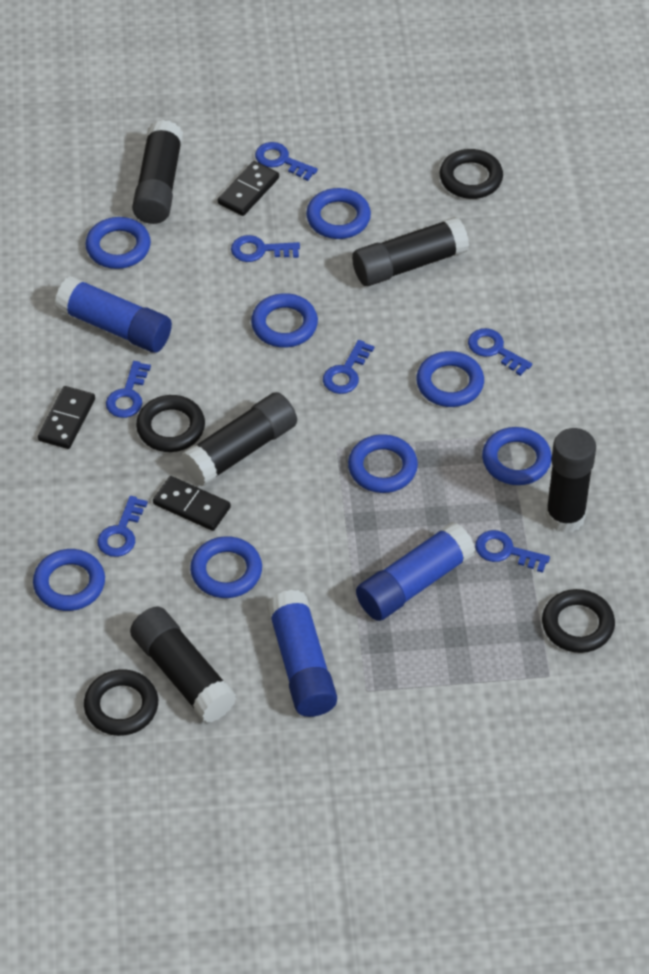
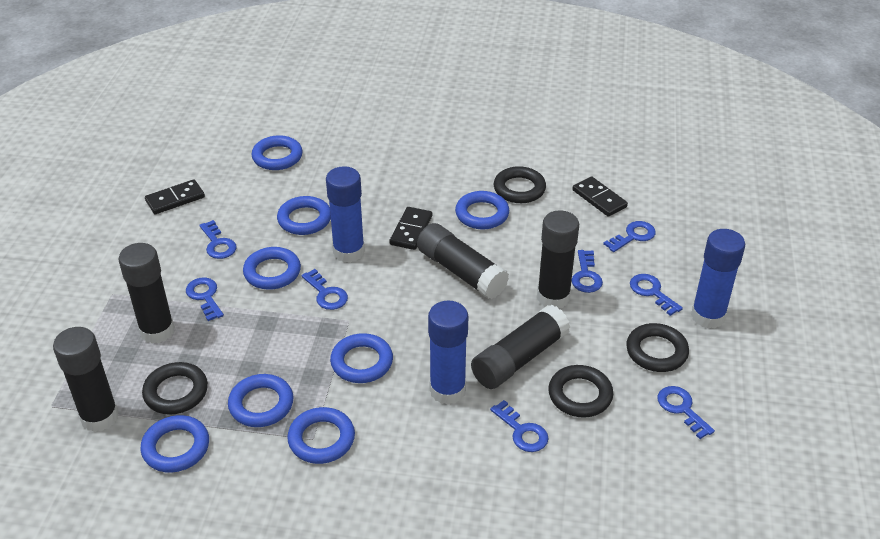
blue key: [97,496,148,557] [106,361,151,418] [231,235,300,262] [255,142,318,181] [323,340,374,394] [468,328,532,376] [475,530,550,573] = 7 -> [186,277,224,321] [199,220,237,259] [302,269,348,310] [490,400,548,452] [572,250,603,293] [603,221,656,252] [630,274,683,316] [657,386,715,439] = 8

